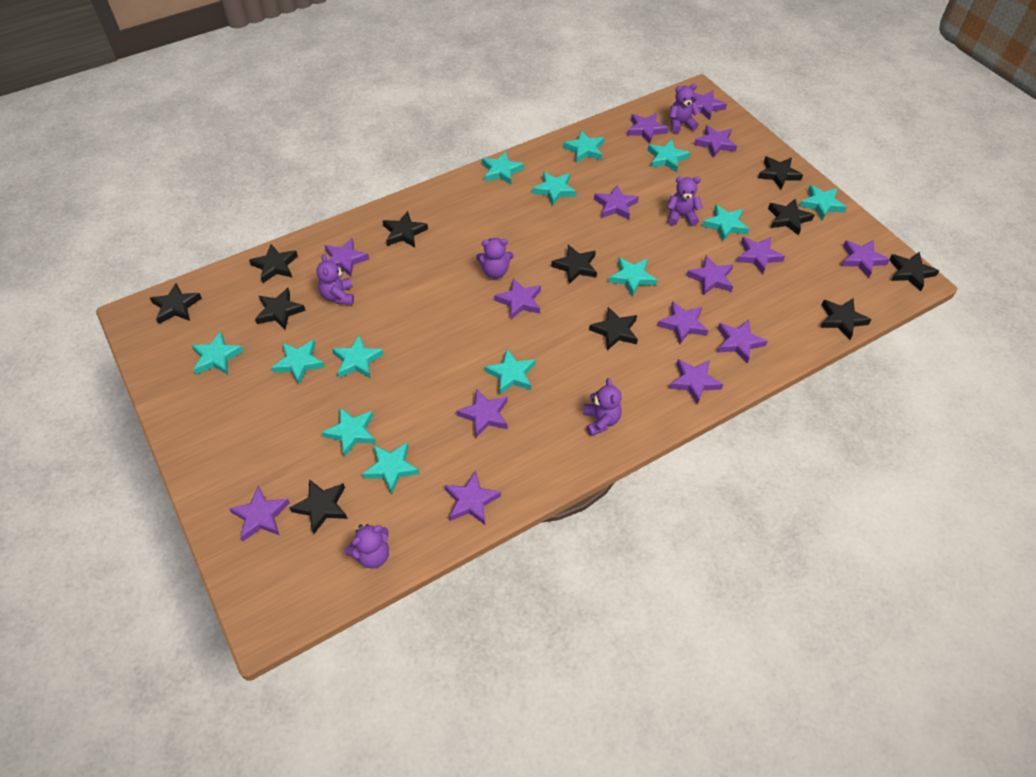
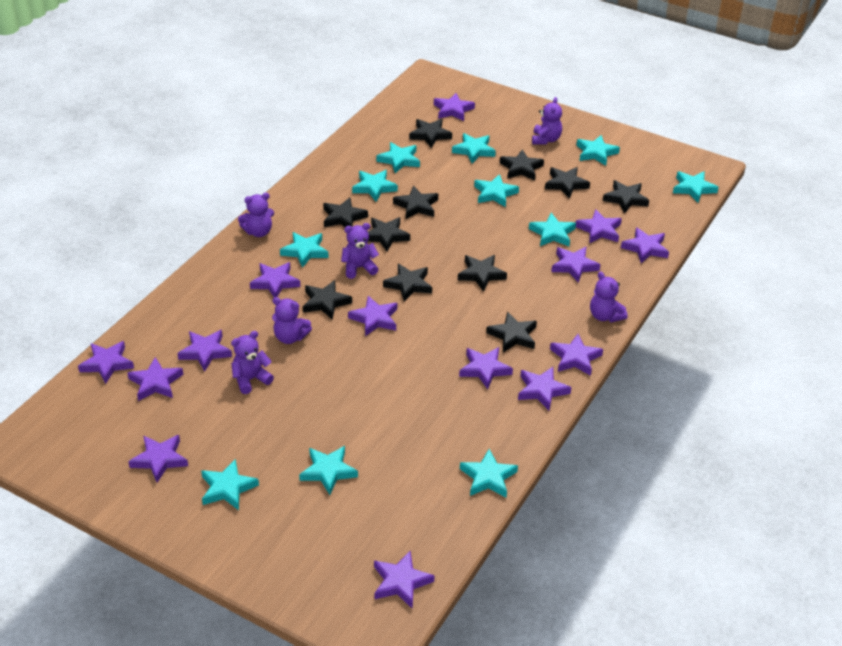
purple star: [229,486,290,541] [325,238,369,277] [444,471,501,525] [456,389,508,437] [494,278,541,319] [594,185,639,220] [627,113,668,144] [658,301,708,344] [669,359,723,404] [686,256,733,295] [692,90,727,120] [694,125,737,157] [717,320,768,363] [737,237,785,274] [841,240,890,278] = 15 -> [78,341,134,384] [128,357,183,401] [128,435,188,483] [177,330,232,372] [250,262,300,297] [348,296,397,336] [374,551,435,609] [434,93,475,121] [459,347,513,389] [518,367,572,410] [550,334,603,376] [551,247,601,283] [576,209,622,244] [621,227,669,263] = 14
turquoise star: [191,331,244,375] [271,340,325,384] [321,407,376,457] [332,335,384,379] [362,442,420,494] [482,151,524,185] [485,349,535,395] [532,171,576,205] [563,131,604,163] [609,257,657,297] [648,139,690,172] [702,205,749,241] [799,185,847,220] = 13 -> [201,459,259,510] [280,232,329,268] [299,446,358,495] [352,170,398,202] [377,142,420,173] [452,133,496,163] [460,449,518,497] [474,174,519,207] [529,213,576,246] [576,135,620,166] [673,171,719,202] = 11

